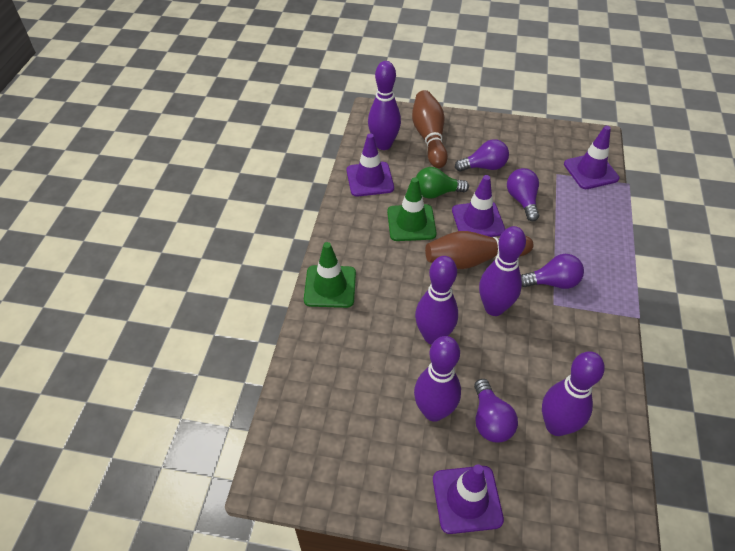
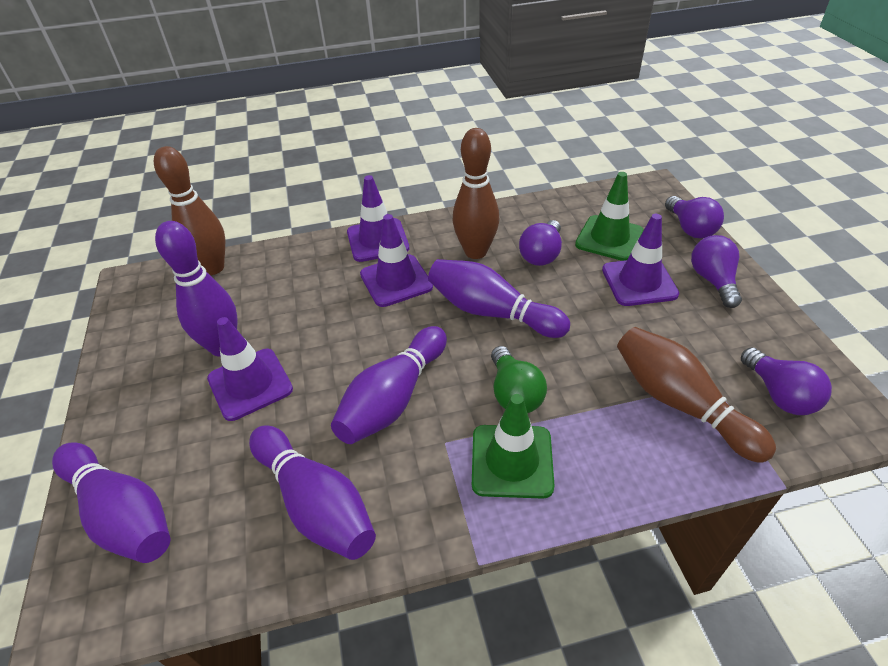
brown bowling pin: [412,90,448,168] [425,231,534,269] = 2 -> [154,146,225,275] [452,128,499,259] [617,327,776,463] = 3

